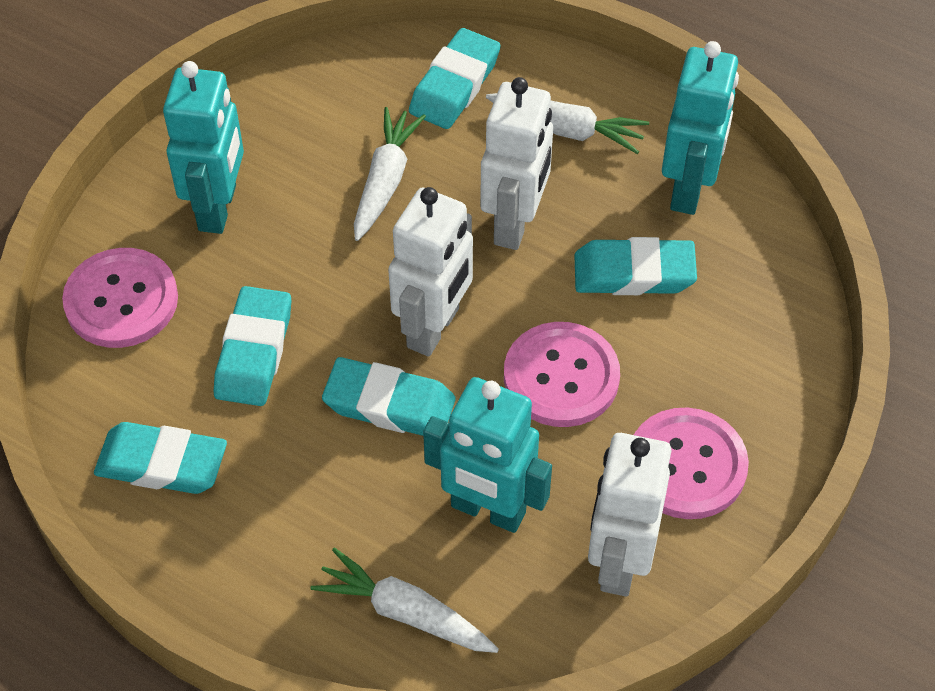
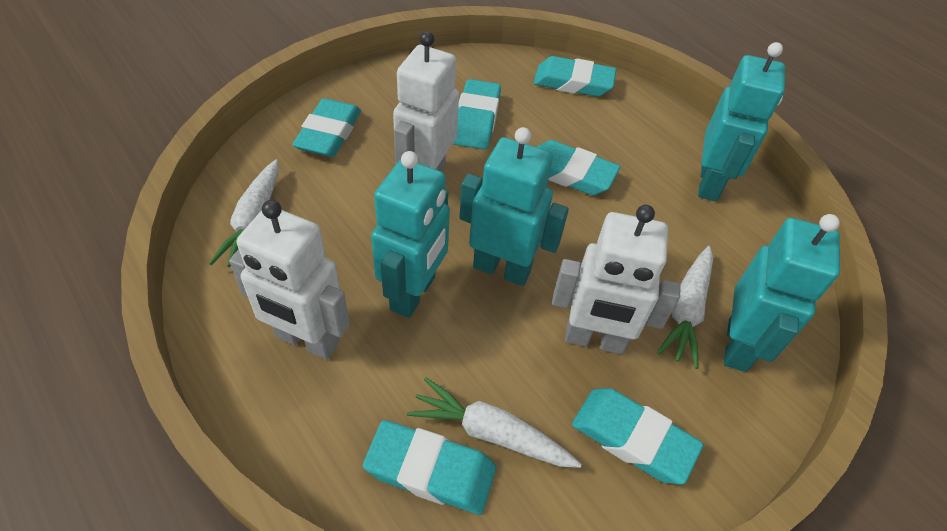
pink button: [62,248,178,348] [504,322,620,427] [634,407,749,519] = 3 -> none = 0
turquoise eraser: [94,422,227,494] [214,286,291,406] [322,357,456,436] [409,28,501,129] [574,237,697,295] = 5 -> [292,98,361,157] [363,420,496,515] [453,79,501,150] [533,56,617,97] [537,140,620,195] [572,388,703,485] = 6
turquoise robot: [163,61,244,234] [423,377,552,533] [662,41,739,215] = 3 -> [371,151,450,318] [459,127,569,286] [698,42,785,201] [724,214,840,372] = 4

